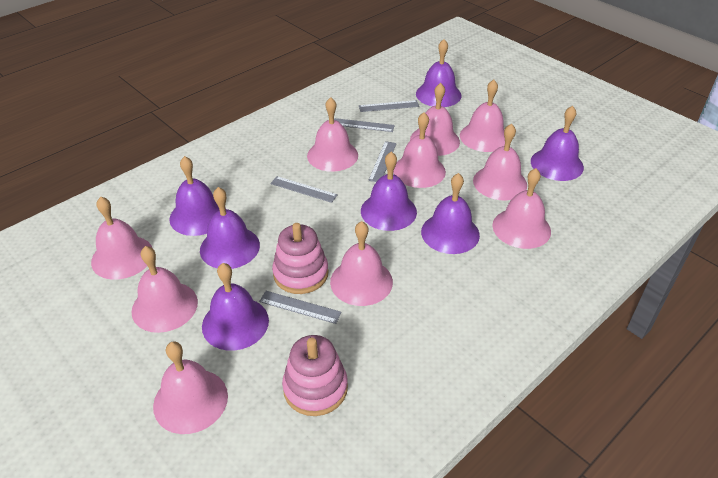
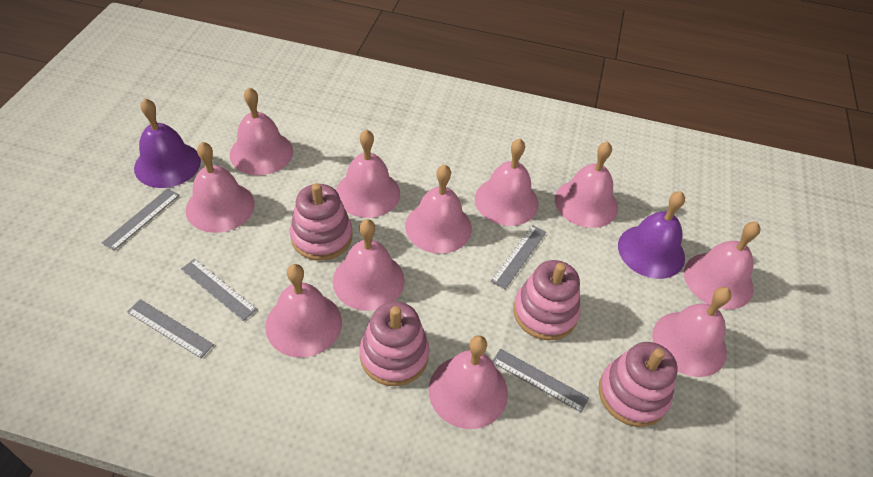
pink bell: [91,197,152,280] [131,246,198,333] [153,342,228,434] [307,97,358,172] [330,221,393,306] [393,112,446,188] [410,83,460,156] [460,80,505,152] [473,124,527,200] [493,168,551,249] = 10 -> [186,142,255,233] [230,87,293,175] [265,264,342,358] [333,219,405,311] [336,129,400,218] [405,165,472,254] [429,335,508,429] [475,139,539,226] [555,141,618,228] [652,287,732,377] [684,222,760,309] = 11
pink stacking toy: [272,223,328,294] [282,335,348,416] = 2 -> [290,183,352,261] [359,301,430,386] [513,260,581,340] [599,342,678,427] = 4
purple bell: [169,156,226,236] [200,187,260,269] [202,263,269,351] [361,152,417,231] [416,39,462,107] [421,173,480,254] [531,106,584,181] = 7 -> [134,98,201,188] [618,191,685,279] = 2

